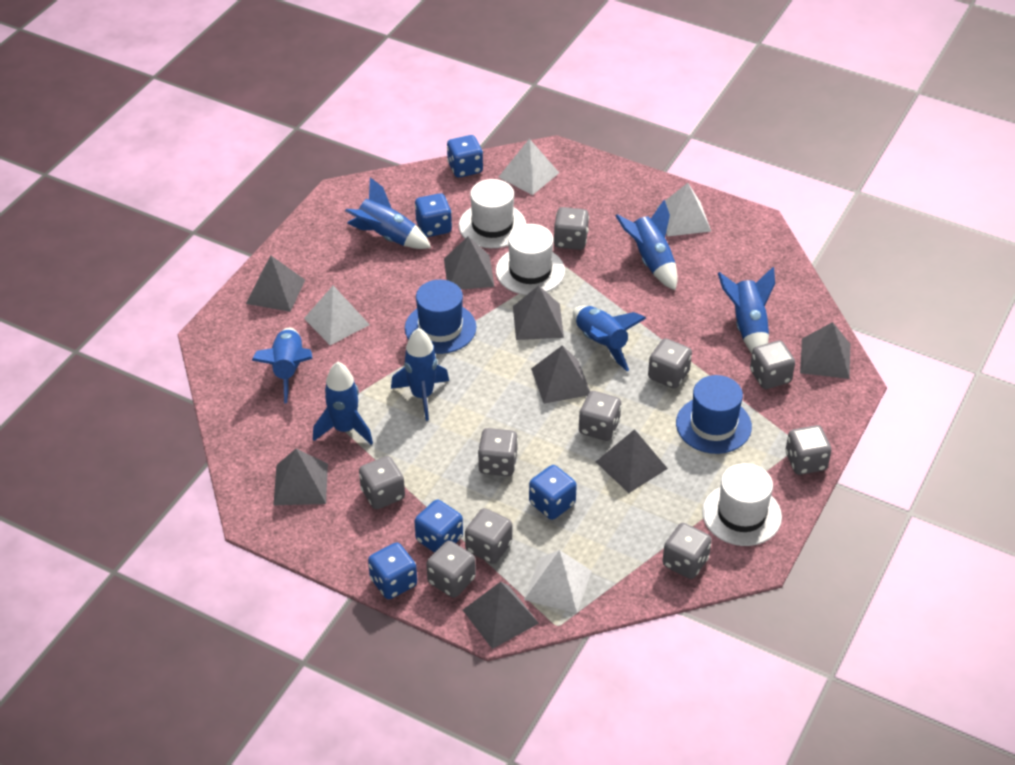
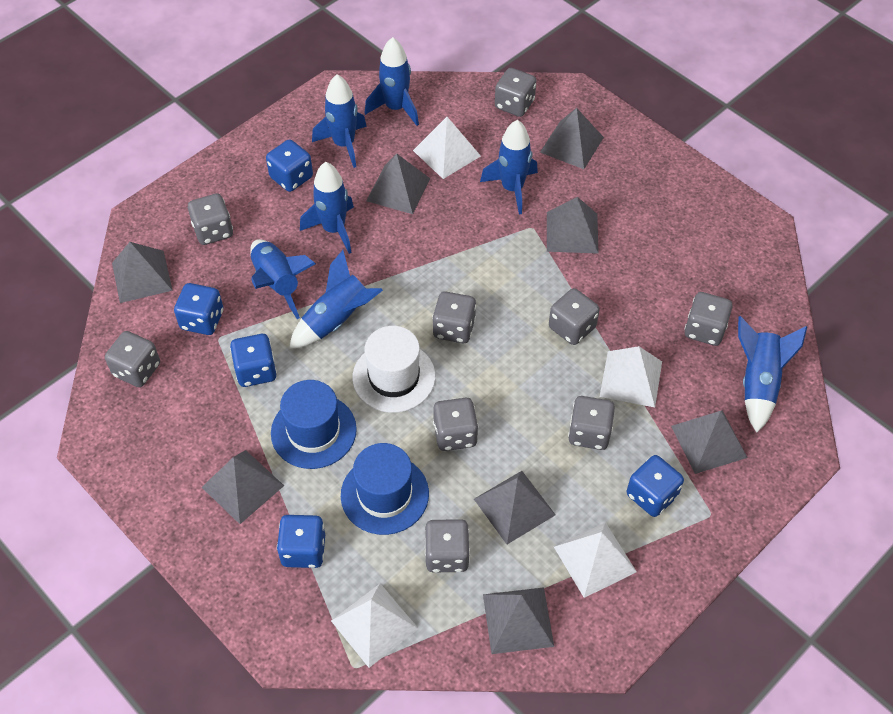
grey dice: [359,456,405,509] [427,541,476,598] [465,508,512,564] [478,428,518,476] [554,207,589,250] [579,391,621,441] [648,338,692,389] [662,523,712,579] [750,341,795,389] [785,425,831,475] = 10 -> [105,331,160,387] [188,193,233,245] [425,519,470,573] [432,291,476,343] [433,398,478,451] [495,68,536,117] [549,288,600,345] [568,396,615,450] [685,292,733,346] = 9
white hat: [459,179,526,248] [496,224,565,295] [702,463,782,546] = 3 -> [352,326,435,413] = 1

